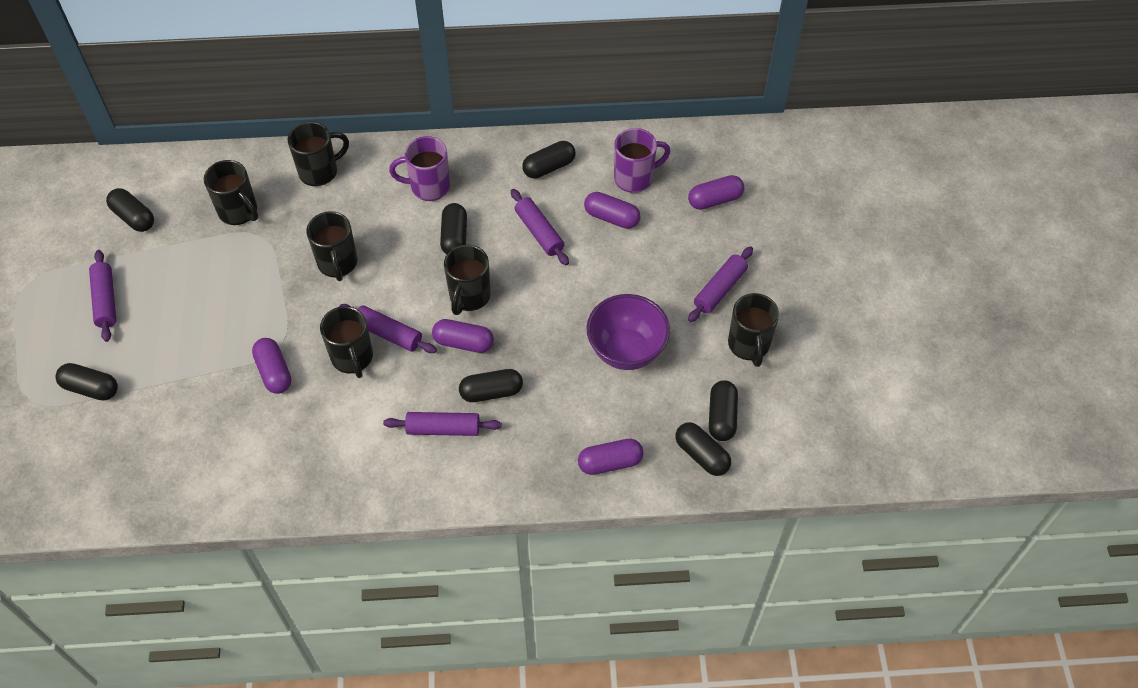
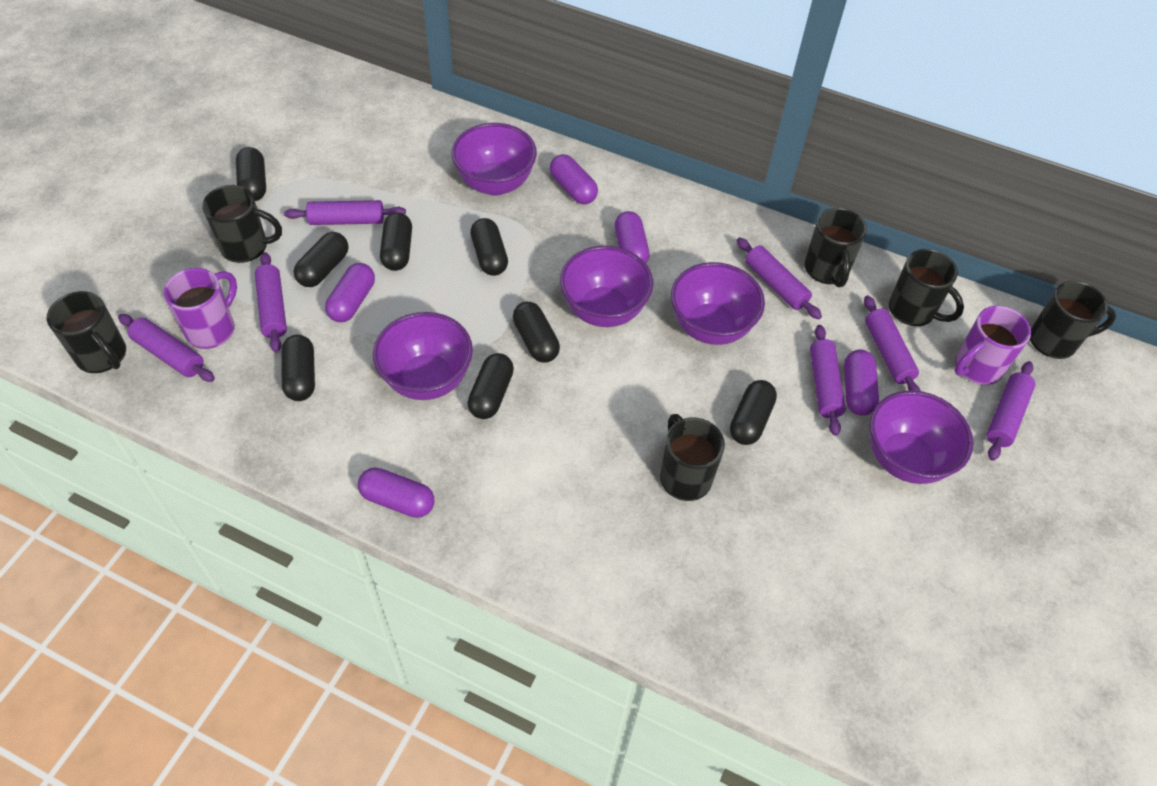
black capsule: [55,363,118,401] [106,188,154,232] [440,203,467,254] [459,369,523,402] [522,141,576,179] [675,422,731,476] [709,380,738,441] = 7 -> [236,147,266,201] [281,335,315,401] [294,232,349,287] [380,212,412,271] [468,353,514,419] [470,218,508,276] [513,302,560,363] [730,380,777,445] = 8
purple bowl: [586,294,670,370] = 1 -> [373,312,473,400] [451,123,537,196] [560,246,653,327] [671,262,765,345] [870,390,973,484] = 5
purple rolling pin: [89,250,116,342] [339,304,437,353] [383,412,502,436] [511,189,569,265] [688,246,753,322] = 5 -> [118,314,215,382] [255,252,287,353] [284,200,406,225] [737,237,822,320] [810,325,846,436] [864,295,920,391] [987,361,1035,461] = 7

